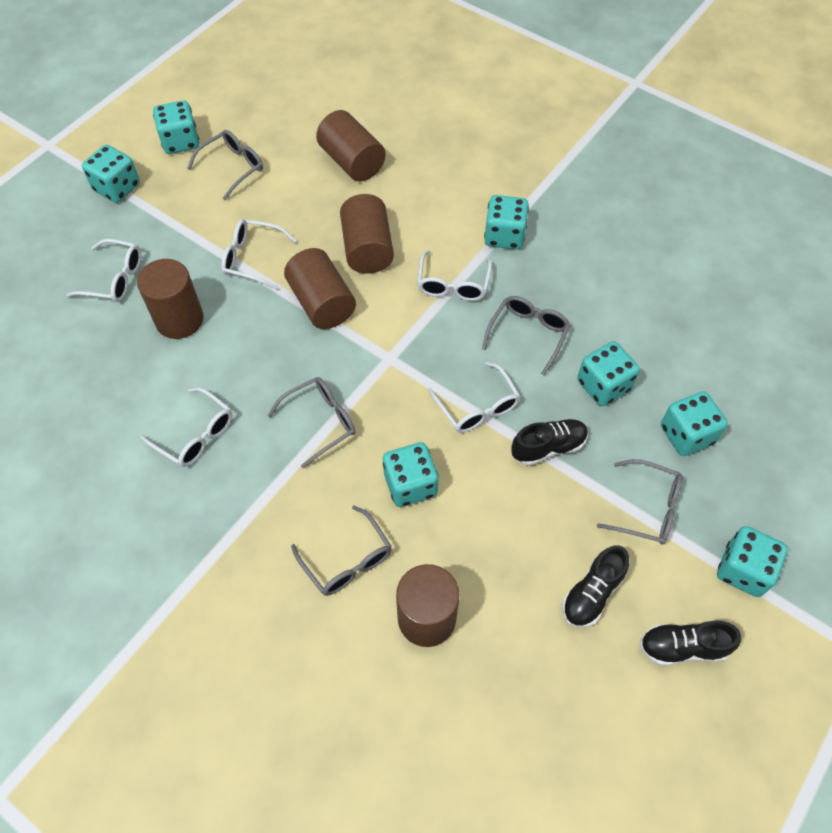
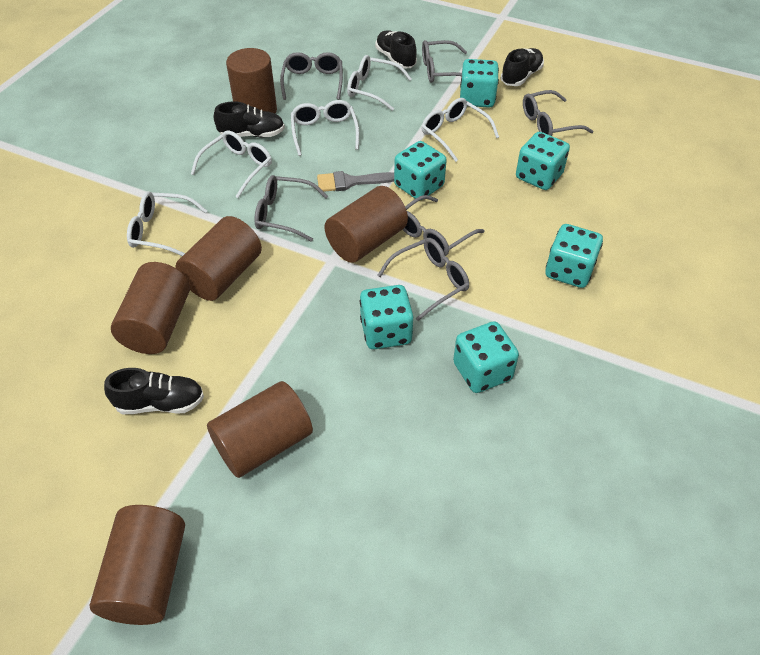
black shoe: [511,419,588,466] [562,545,629,628] [640,620,741,666] = 3 -> [104,368,204,414] [214,101,285,137] [375,30,417,69] [501,48,544,86] = 4
brown cylinder: [137,259,204,339] [284,248,356,329] [316,110,386,182] [340,194,394,274] [396,564,459,647] = 5 -> [90,505,185,625] [111,262,190,354] [176,216,262,301] [207,381,313,478] [226,48,277,114] [324,186,408,263] = 6
grey brush: none = 0 -> [317,171,394,192] = 1
grey glasses: [187,130,263,200] [267,377,356,468] [291,506,392,596] [482,296,570,376] [597,459,683,545] = 5 -> [254,175,328,242] [280,52,343,100] [377,238,469,321] [402,195,484,256] [422,40,467,83] [523,90,593,136] = 6
turquoise dice: [82,145,140,203] [153,100,199,154] [383,442,438,507] [484,195,529,250] [577,341,640,406] [661,391,728,456] [717,526,788,597] = 7 -> [360,285,413,349] [394,141,447,200] [453,321,519,393] [460,59,499,107] [516,132,570,190] [545,224,603,288] = 6

